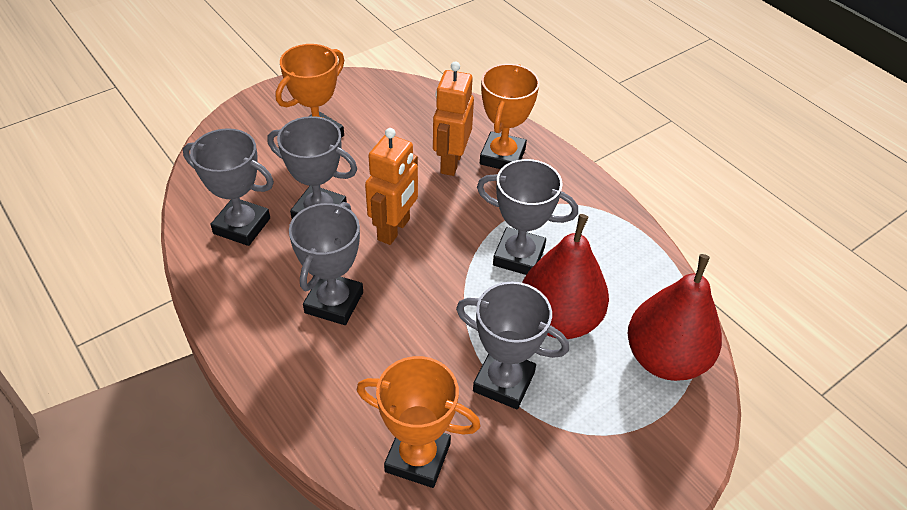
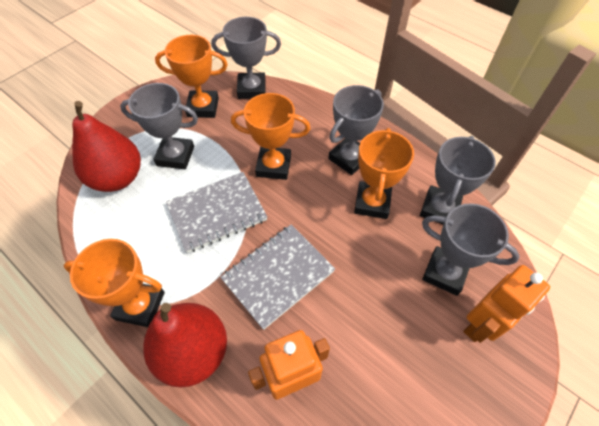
grey notebook: none = 0 -> [166,172,267,253] [220,225,335,330] = 2
orange trophy: [276,44,344,138] [357,356,480,488] [480,64,540,169] = 3 -> [64,239,165,327] [155,35,228,118] [231,93,310,180] [354,128,414,219] = 4

